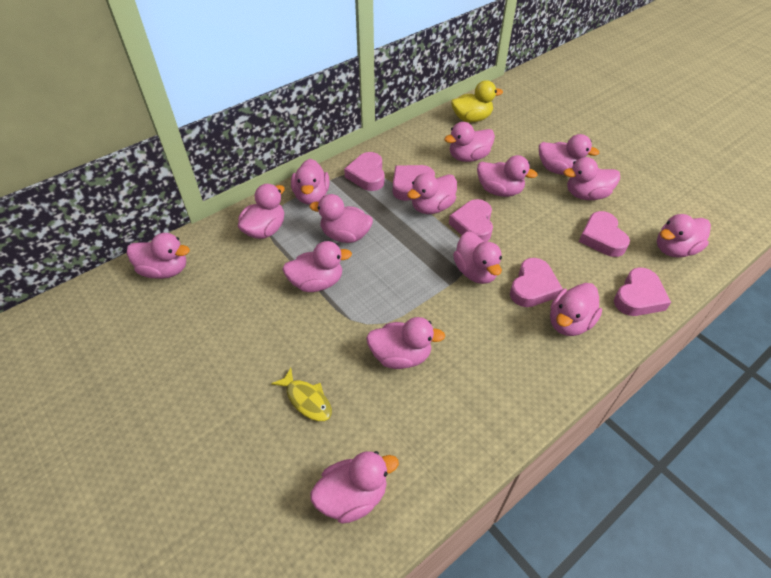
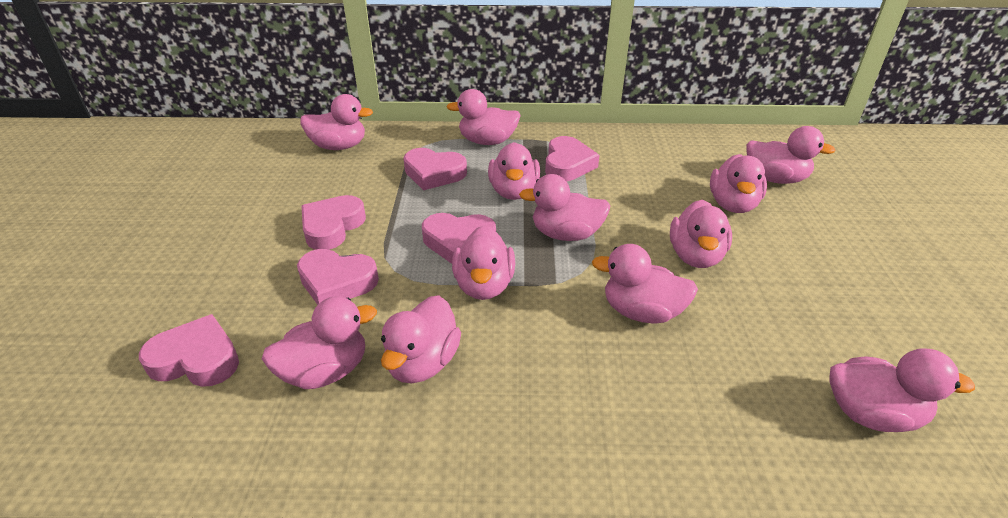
pink duck: [127,233,190,279] [238,184,285,239] [282,241,352,292] [291,159,330,205] [309,194,373,243] [311,451,399,524] [366,317,445,369] [407,173,457,214] [444,122,495,162] [453,232,502,284] [477,155,538,197] [539,134,599,175] [550,283,602,336] [564,157,620,200] [657,214,711,258] = 15 -> [262,297,377,389] [300,94,373,150] [381,295,461,383] [446,89,521,145] [452,225,515,300] [488,142,540,200] [519,174,610,241] [592,244,698,324] [670,200,732,268] [710,154,767,213] [746,126,836,184] [830,348,975,432] = 12
yellow duck: [451,80,503,123] = 1 -> none = 0
yellow fish: [271,368,332,421] = 1 -> none = 0

